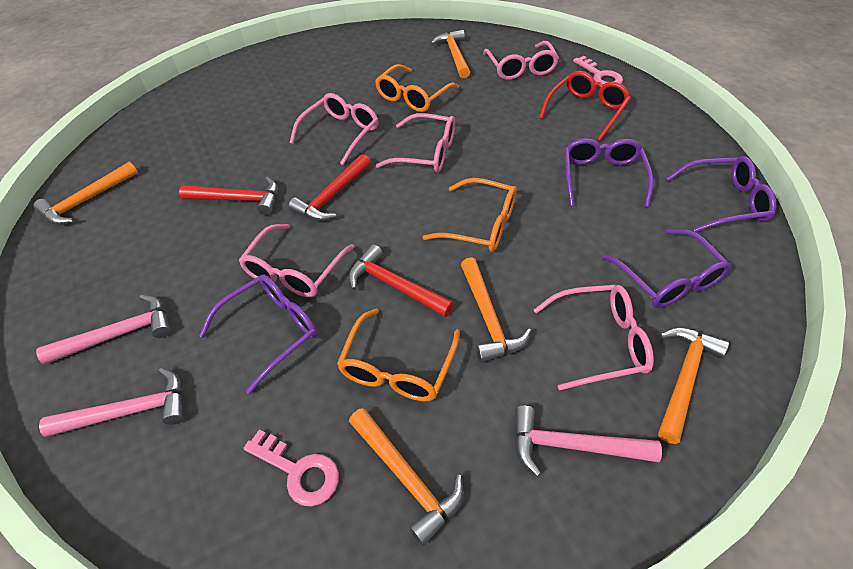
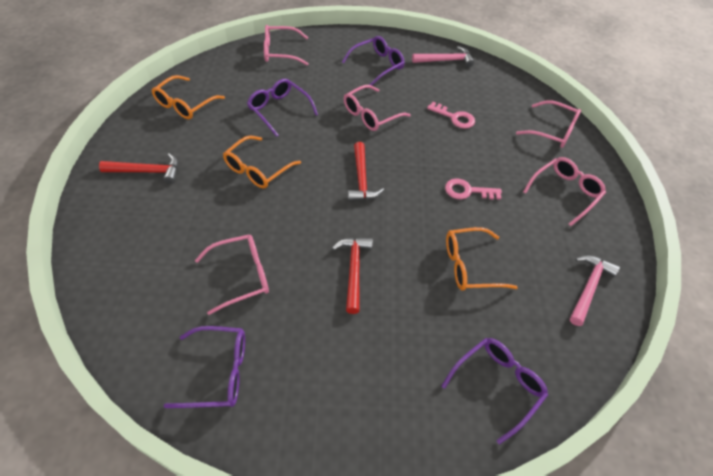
orange hammer: [33,161,138,225] [349,408,464,546] [431,30,470,78] [461,257,531,363] [658,328,729,444] = 5 -> none = 0
pink hammer: [36,295,171,365] [39,368,184,437] [514,405,662,477] = 3 -> [412,46,474,67] [570,255,620,326] = 2
red glasses: [539,71,631,141] = 1 -> none = 0

